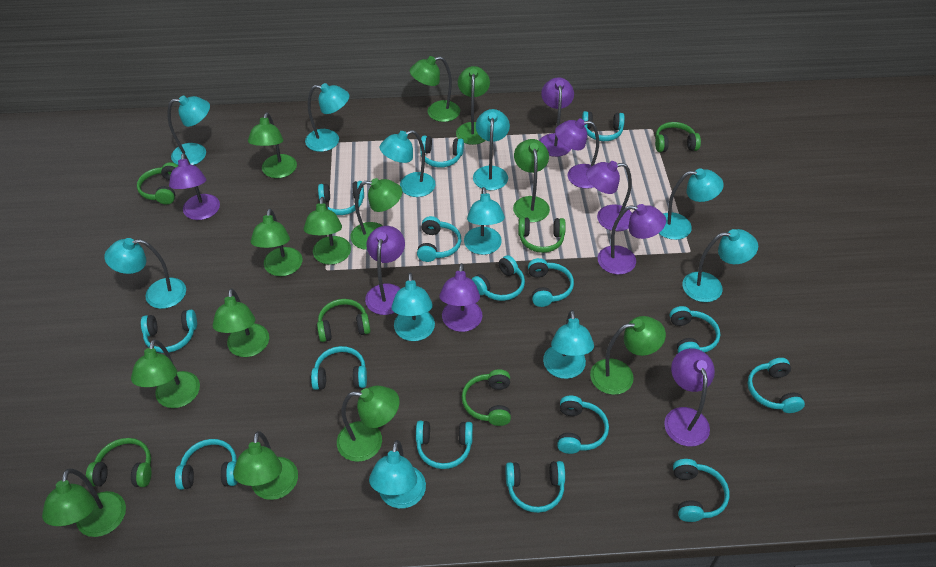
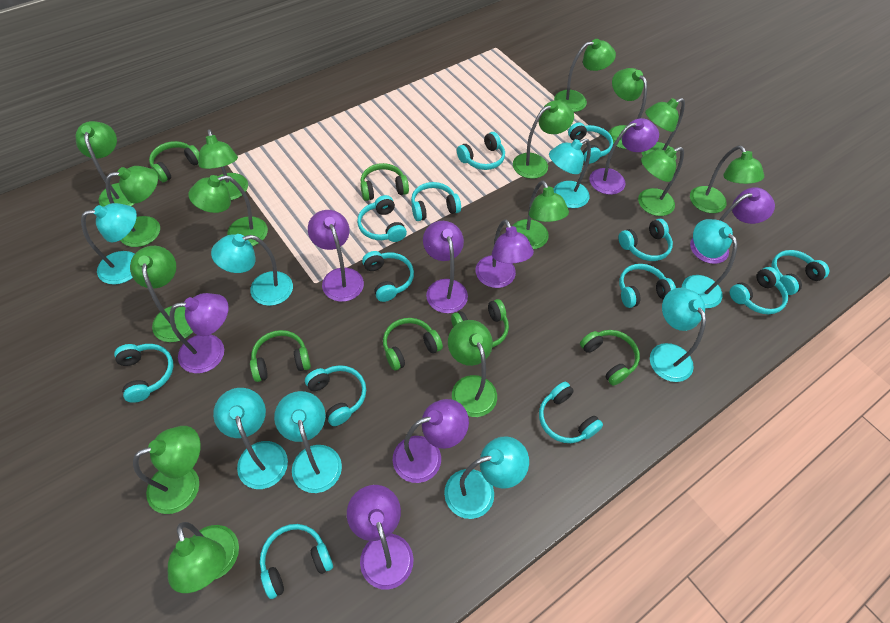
green lamp: [42,469,126,537] [131,339,200,408] [212,288,269,357] [233,431,298,500] [248,112,297,178] [250,208,302,276] [304,197,351,265] [337,386,399,462] [350,178,402,250] [410,56,460,122] [456,66,490,145] [513,139,550,222] [590,316,666,395] = 13 -> [76,121,135,207] [106,166,160,247] [130,246,193,342] [133,426,200,514] [168,522,239,593] [188,175,268,246] [198,129,248,200] [448,320,497,417] [513,100,574,179] [513,180,569,249] [554,39,616,112] [609,68,647,149] [638,147,684,216] [642,98,685,161] [690,145,764,213] = 15
turquoise headphones: [141,310,197,353] [175,439,237,490] [311,346,367,390] [318,181,364,215] [416,421,473,469] [417,216,461,262] [420,136,464,168] [471,255,525,301] [506,461,565,513] [528,258,574,307] [557,395,609,454] [582,111,625,141] [670,306,720,353] [673,459,729,522] [748,358,805,413] = 15 -> [114,344,174,403] [260,524,333,599] [305,365,366,426] [357,195,407,242] [362,251,414,302] [411,182,461,221] [457,132,505,170] [539,382,603,443] [568,122,613,164] [618,219,673,261] [619,264,676,308] [730,267,788,314] [771,250,829,295] = 13
turquoise lamp: [104,238,186,309] [167,96,210,165] [305,83,349,152] [369,440,426,508] [380,130,435,197] [391,273,435,341] [464,187,505,255] [473,109,510,190] [543,310,594,379] [659,168,724,240] [682,229,758,302] = 11 -> [81,203,137,285] [211,234,293,306] [213,388,288,489] [274,391,342,493] [444,436,529,519] [549,139,591,208] [650,288,706,382] [682,219,738,308] = 8

